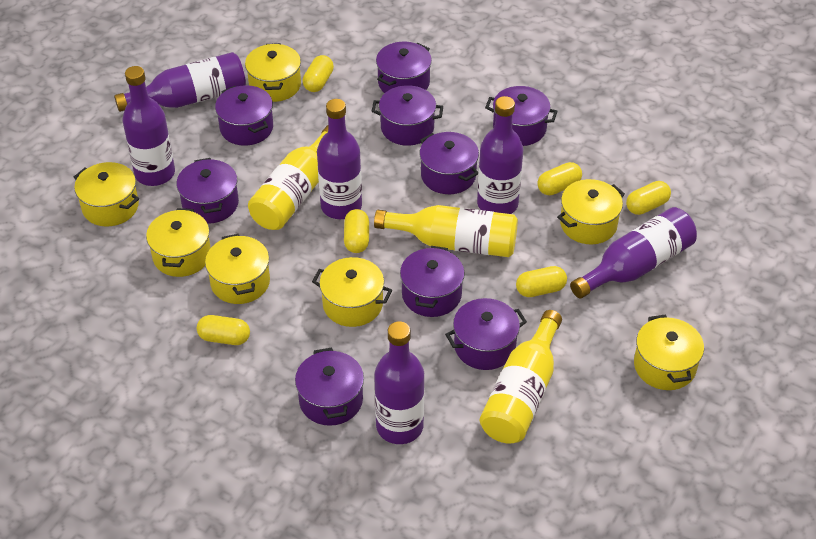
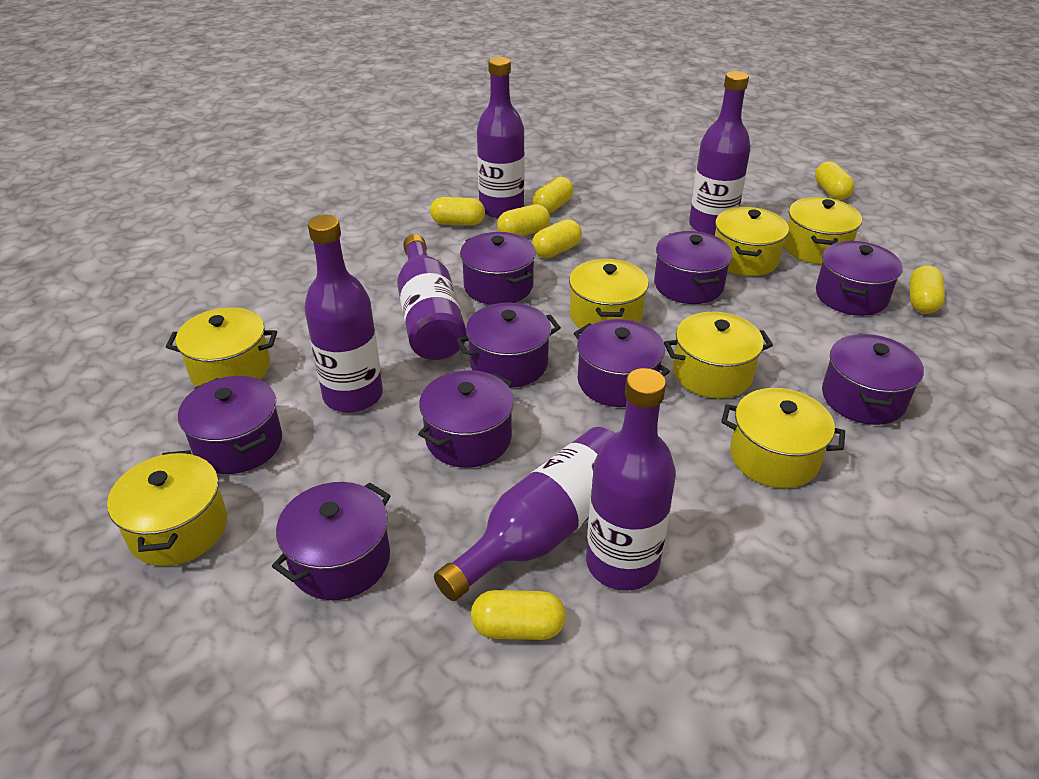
yellow bottle: [248,125,328,230] [374,205,518,257] [480,310,562,444] = 3 -> none = 0
yellow capsule: [197,315,250,345] [303,55,334,92] [344,209,369,253] [516,266,567,297] [537,162,582,195] [626,181,671,215] = 6 -> [430,197,485,226] [471,590,566,640] [497,204,550,236] [532,219,582,258] [533,176,574,214] [815,161,855,200] [909,265,945,314] = 7

